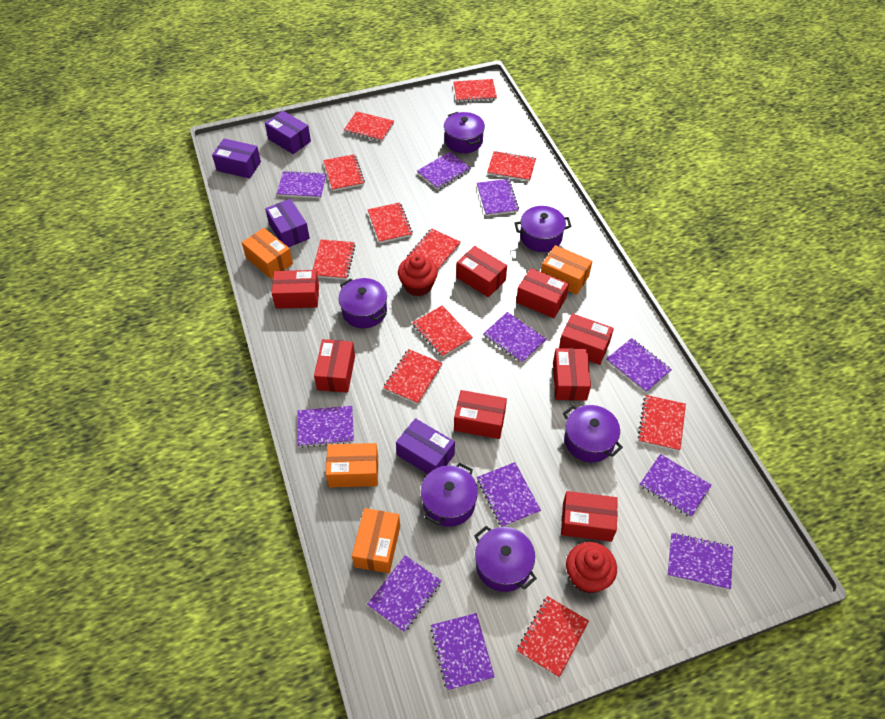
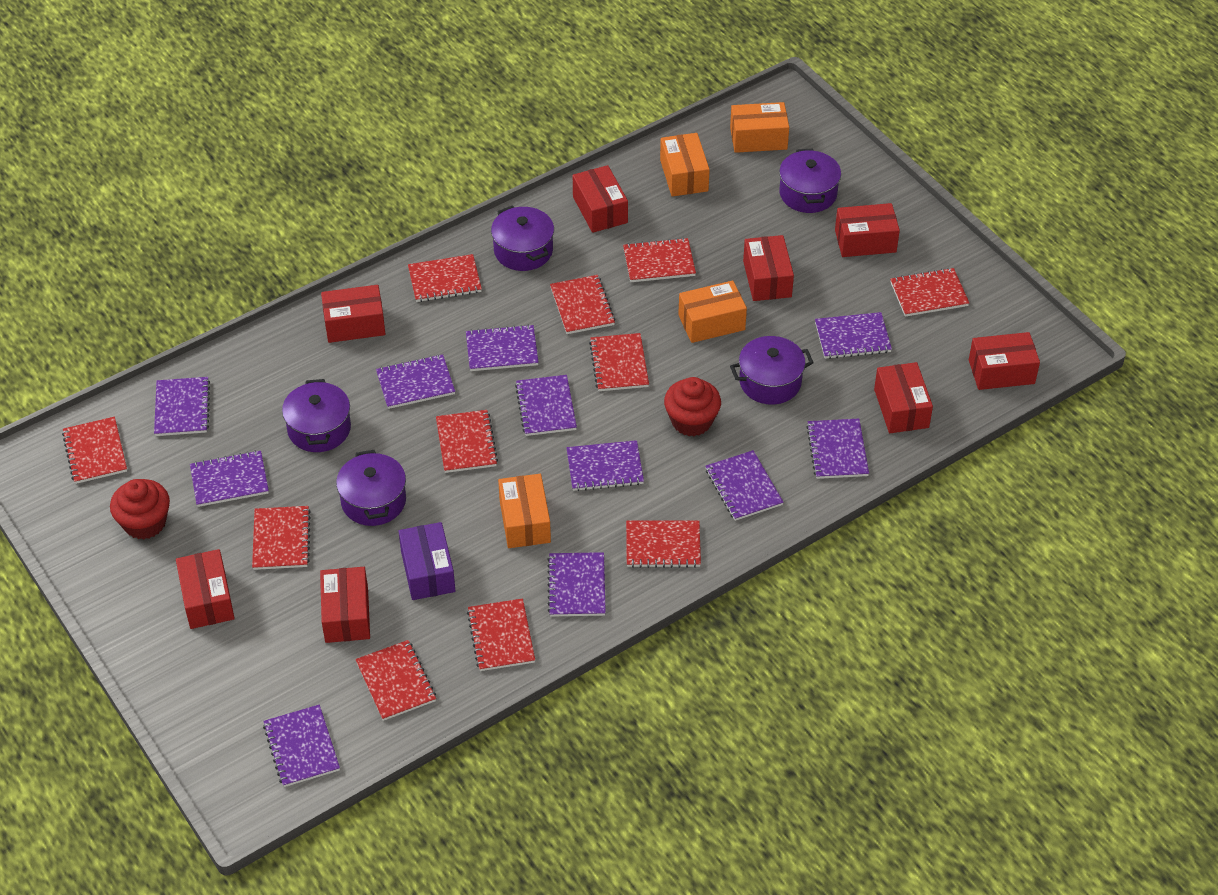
purple box: [212,139,261,179] [265,111,311,154] [265,199,310,247] [396,418,455,474] = 4 -> [399,522,455,600] = 1
purple pot: [338,278,387,328] [421,462,478,527] [444,112,485,153] [474,526,537,592] [514,206,572,252] [563,405,623,462] = 6 -> [282,379,351,452] [336,450,406,526] [491,205,554,271] [730,336,814,405] [779,149,841,213] = 5

